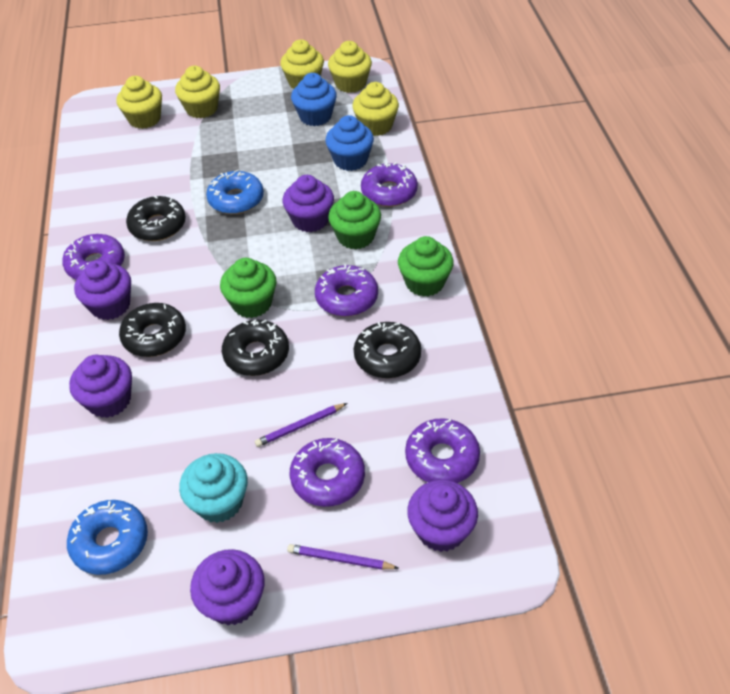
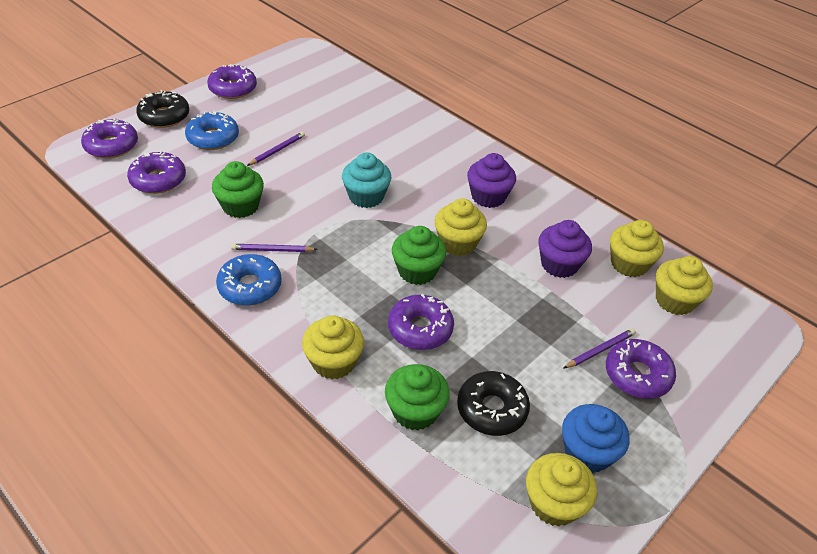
black donut: [119,303,186,357] [126,196,186,241] [222,320,289,376] [354,322,421,378] = 4 -> [136,90,189,128] [457,371,530,436] = 2
blue cupcake: [291,73,337,126] [326,115,374,171] = 2 -> [562,404,630,473] = 1
purple cupcake: [69,355,132,418] [74,260,131,320] [190,549,265,625] [283,175,334,232] [407,480,478,552] = 5 -> [467,153,516,208] [538,220,592,278] = 2
purple pencil: [255,403,347,447] [287,544,398,570] = 2 -> [231,244,318,252] [247,132,305,166] [563,329,636,369] = 3

